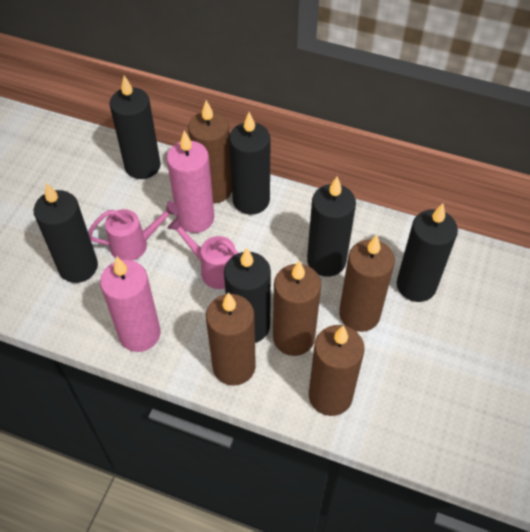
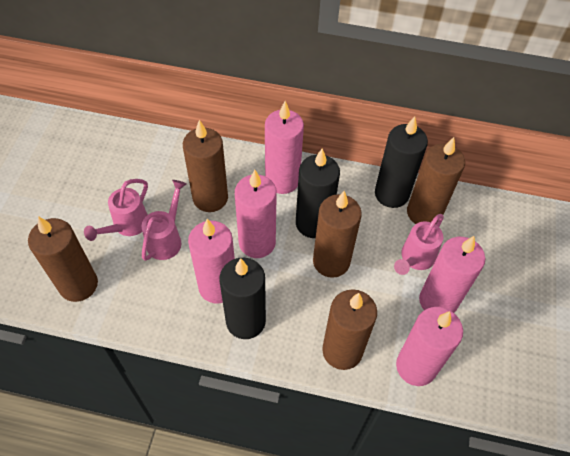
black candle: [34,183,98,283] [110,76,161,179] [224,247,271,343] [229,112,271,215] [307,177,356,277] [397,203,458,302] = 6 -> [220,258,266,339] [296,149,340,238] [375,116,428,208] = 3
pink candle: [100,257,161,352] [167,131,214,233] = 2 -> [188,219,235,304] [235,170,277,258] [265,101,304,194] [396,307,463,386] [419,236,485,313] = 5
pink watering can: [88,201,179,261] [167,217,238,289] = 2 -> [84,179,148,241] [142,180,186,261] [394,214,444,275] = 3

